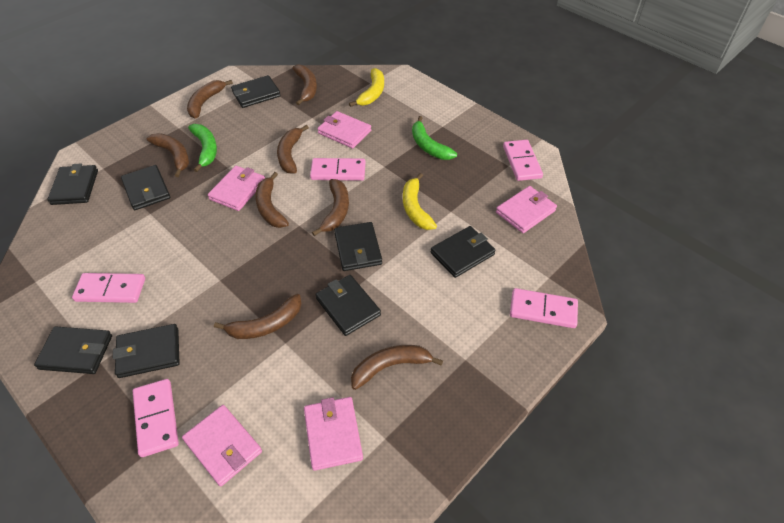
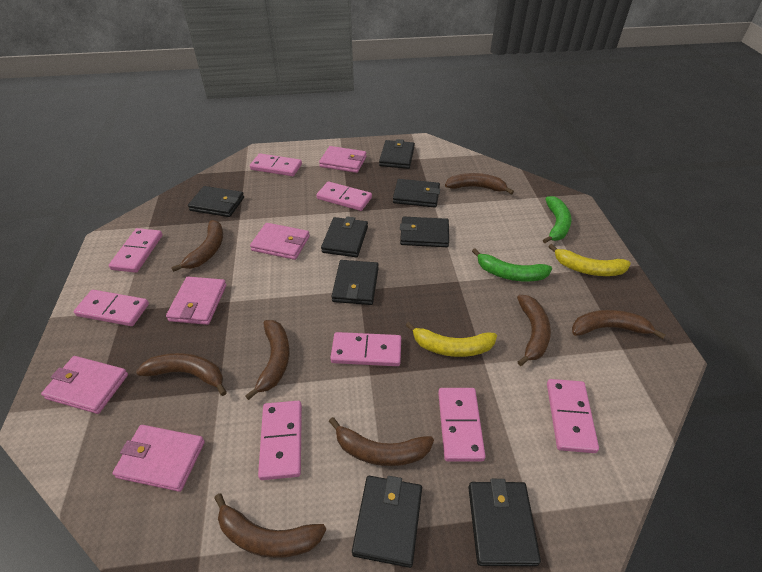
pink domino: [72,273,145,303] [133,379,179,457] [310,158,365,181] [503,140,543,181] [510,288,578,328] = 5 -> [74,290,149,326] [109,228,162,273] [250,153,302,176] [258,401,302,480] [316,182,372,211] [330,332,401,366] [438,388,486,462] [547,379,599,453] = 8

